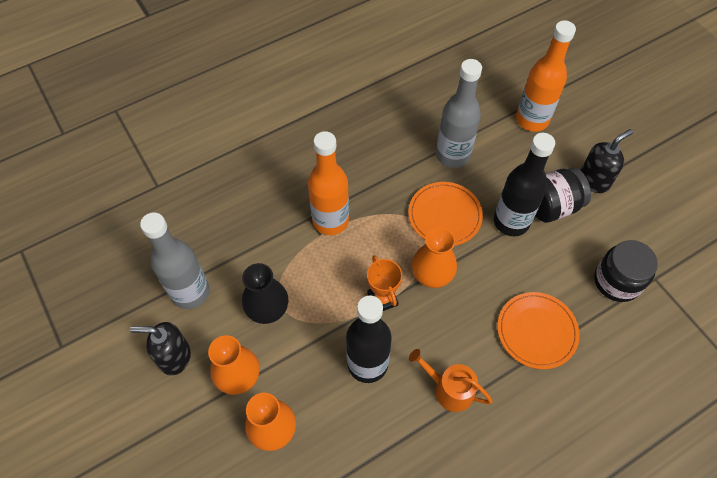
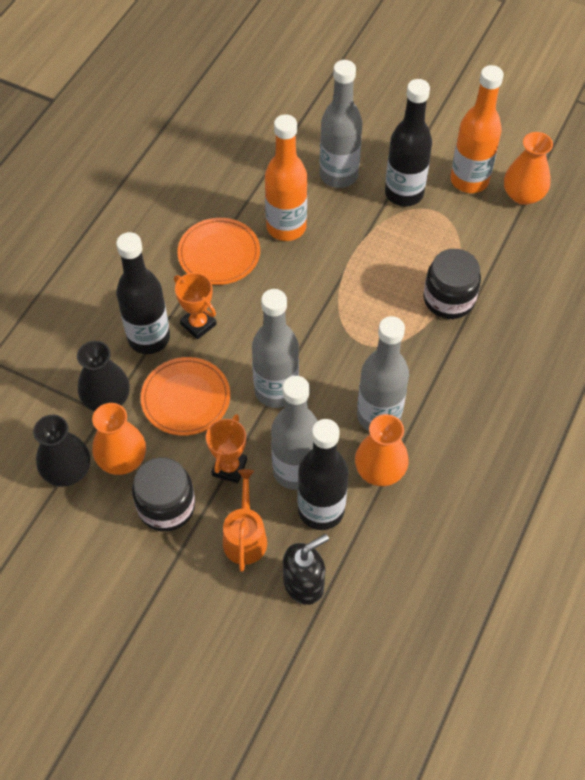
black bottle: [346,295,392,383] [494,133,555,236] = 2 -> [116,232,170,354] [298,419,349,530] [385,79,432,207] = 3
black soap dispenser: [130,322,191,376] [581,129,633,193] = 2 -> [283,534,329,605] = 1
black vase: [242,263,288,324] = 1 -> [33,415,90,487] [77,341,130,412] = 2
grey bottle: [140,212,209,309] [436,59,482,168] = 2 -> [252,289,299,408] [271,376,318,490] [320,60,362,188] [357,316,409,431] = 4
orange trophy: [367,255,402,311] = 1 -> [174,273,217,339] [206,414,247,483] = 2

